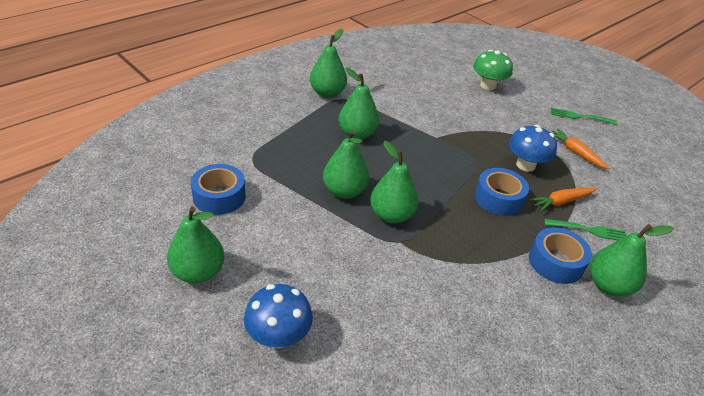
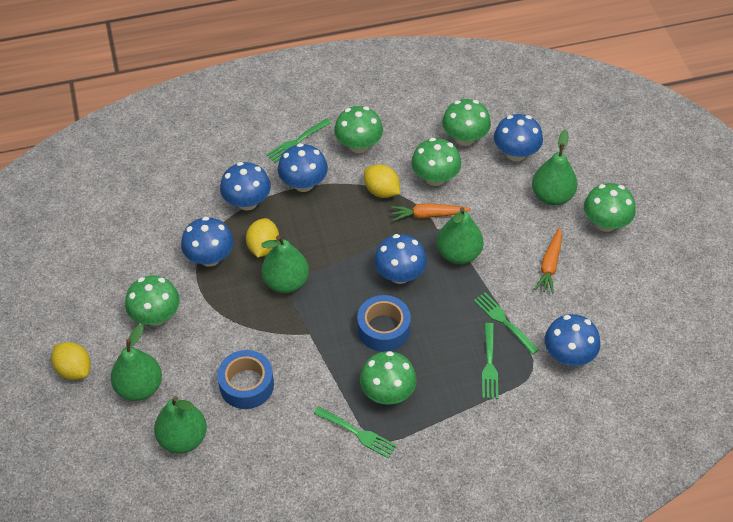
blue mushroom: [244,284,313,348] [509,125,557,172] = 2 -> [181,217,234,267] [220,162,271,211] [278,143,328,192] [374,234,427,284] [494,114,543,161] [544,314,600,366] = 6
blue tape: [191,164,246,215] [475,168,529,216] [529,227,592,284] = 3 -> [217,350,274,409] [357,295,411,352] = 2
green fork: [544,219,627,240] [551,108,617,125] = 2 -> [266,118,331,163] [314,406,396,458] [474,293,539,354] [482,323,498,399] = 4
green mushroom: [473,50,513,90] = 1 -> [125,275,180,326] [334,106,383,153] [360,351,417,405] [411,138,461,186] [442,99,491,146] [584,183,636,232] = 6
green pear: [167,207,224,283] [310,29,347,98] [323,130,369,199] [338,67,379,140] [370,141,419,224] [590,224,674,297] = 6 -> [111,325,162,401] [154,396,207,453] [261,235,309,293] [437,207,483,264] [532,130,578,205] = 5
yellow lemon: none = 0 -> [51,342,91,380] [246,218,279,257] [364,164,400,198] = 3

